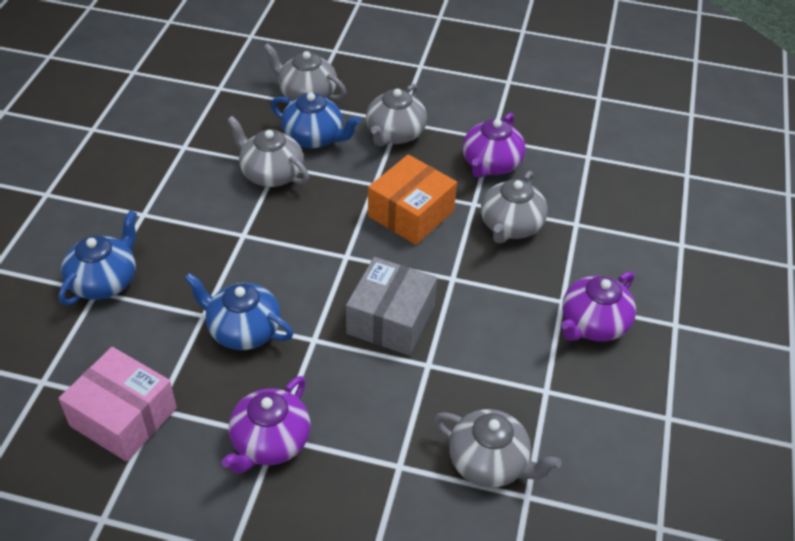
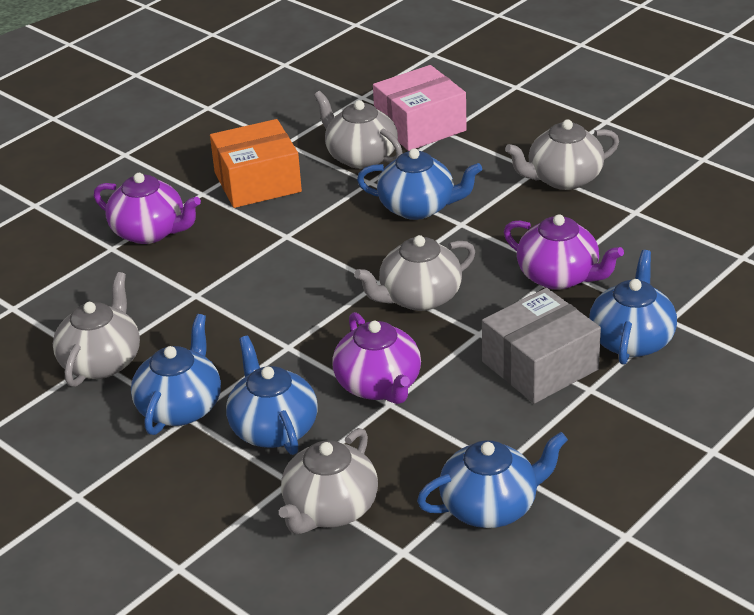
blue teapot: [58,210,137,305] [184,273,293,350] [271,92,360,148] = 3 -> [131,314,221,435] [226,336,318,455] [357,148,482,220] [417,432,568,528] [589,250,677,365] = 5

